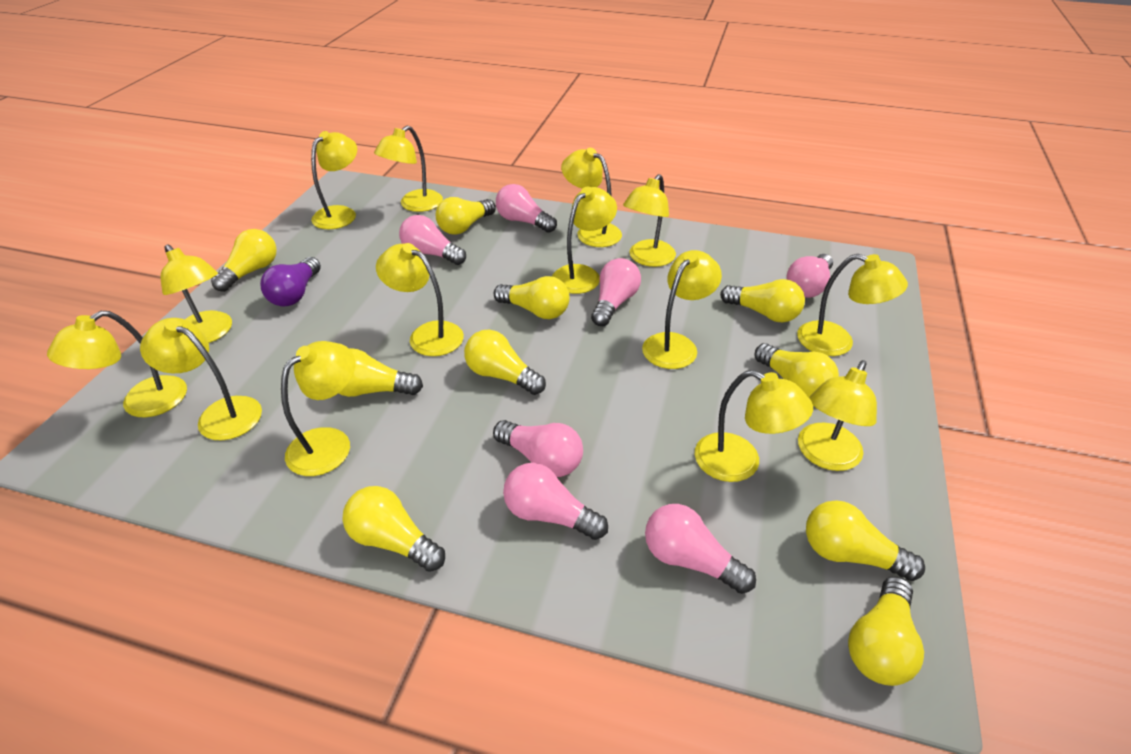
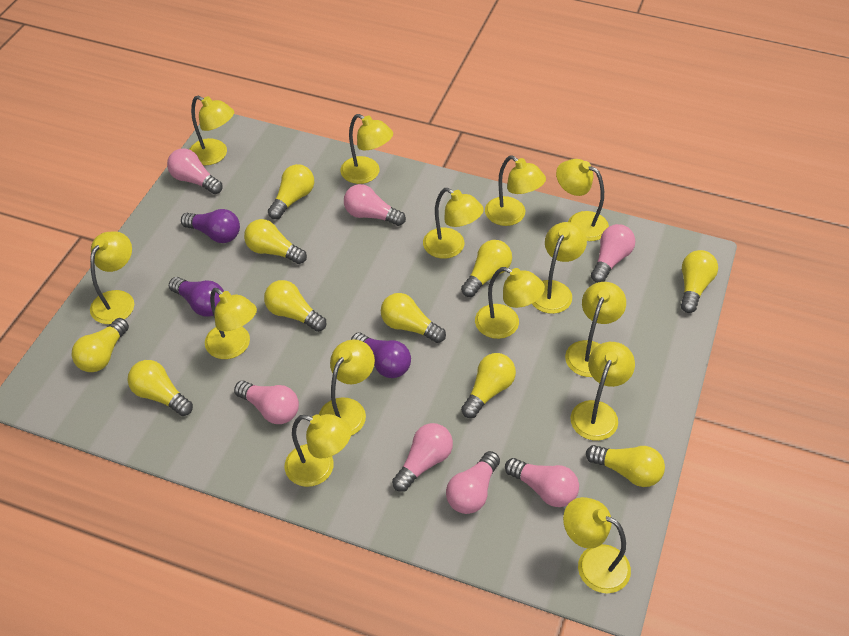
purple light bulb: [260,257,321,307] = 1 -> [169,277,224,317] [181,209,240,243] [351,333,411,378] = 3

